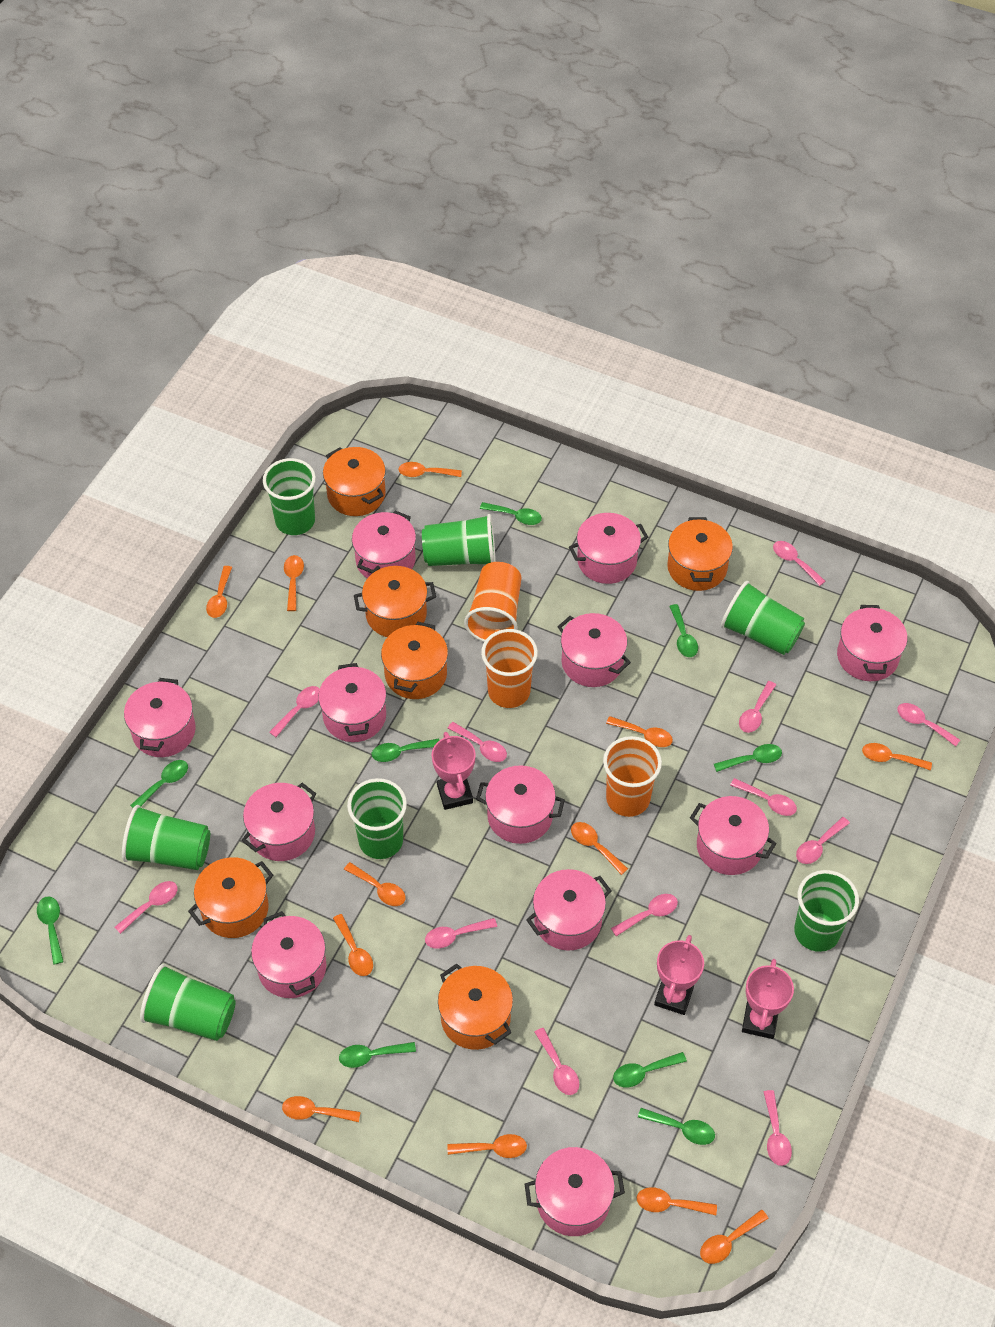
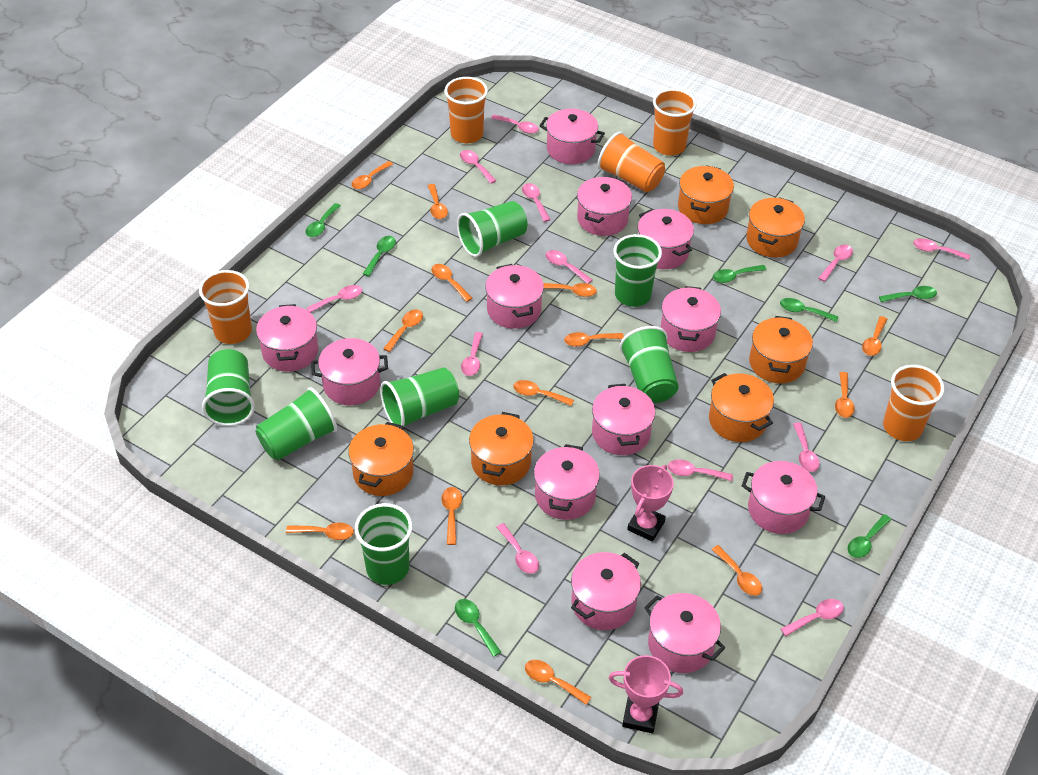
green spoon: [37,897,64,965] [130,760,188,808] [339,1042,416,1068] [372,739,439,762] [480,502,542,525] [613,1052,687,1087] [638,1108,715,1145] [669,604,698,657] [714,744,782,772] = 9 -> [305,203,341,237] [363,236,396,276] [455,599,501,657] [713,265,766,283] [780,298,838,322] [848,514,892,558] [879,286,937,302] = 7
orange cup: [464,562,521,642] [481,629,538,708] [603,736,662,817] = 3 -> [199,270,252,344] [445,77,488,143] [598,132,665,192] [653,89,697,156] [883,365,944,441] = 5
orange spoon: [206,566,232,618] [282,1096,361,1122] [284,555,304,611] [333,914,373,976] [344,862,406,906] [399,462,462,477] [447,1134,527,1158] [571,822,628,875] [606,716,673,747] [637,1187,717,1215] [700,1209,769,1264] [862,743,932,771] = 12 -> [286,523,354,540] [351,161,393,189] [383,309,423,352] [428,184,448,219] [431,264,472,302] [441,487,462,545] [513,380,574,406] [525,660,591,705] [543,283,597,297] [564,332,624,347] [711,545,762,596] [835,372,855,418] [862,316,887,356] = 13
pink trophy: [431,732,476,810] [654,935,704,1015] [742,959,794,1039] = 3 -> [609,655,683,733] [627,465,674,542] = 2

